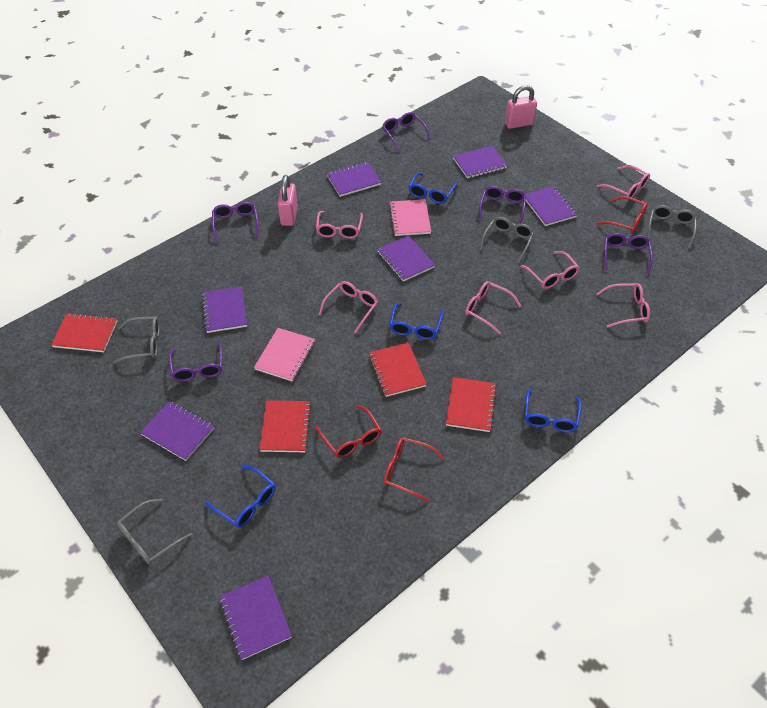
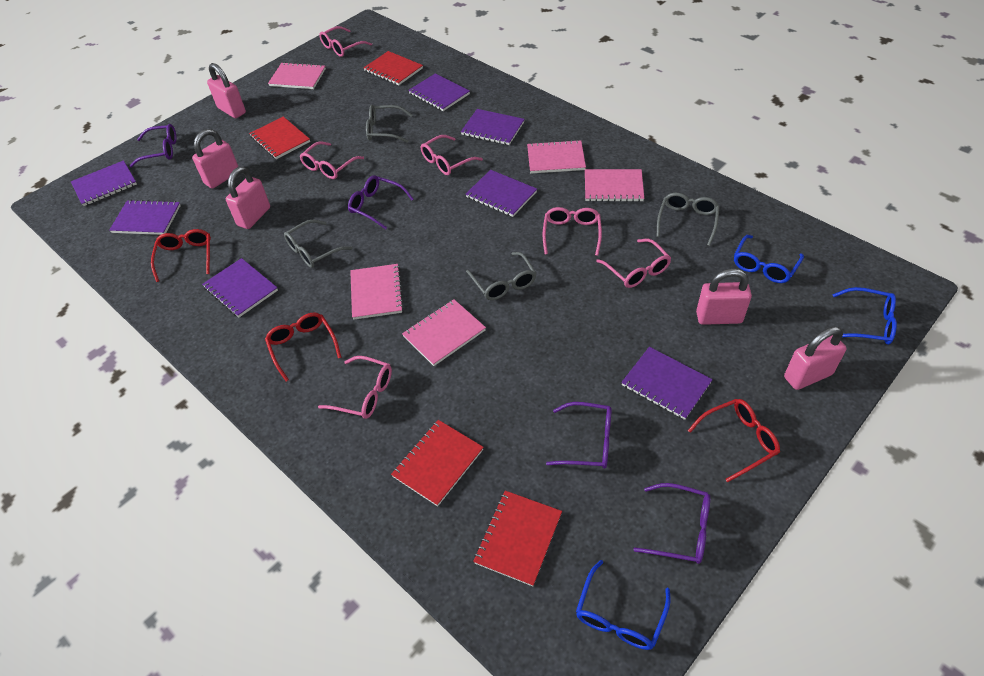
blue glasses: [205,466,276,528] [389,302,443,340] [409,173,458,204] [525,388,582,432] = 4 -> [576,560,670,650] [734,235,804,283] [832,287,897,345] = 3
pink notebook: [254,328,315,382] [389,199,431,236] = 2 -> [268,62,326,89] [350,264,404,320] [402,299,486,366] [527,140,586,173] [585,169,644,202] = 5
pink padlock: [278,175,298,226] [505,85,537,129] = 2 -> [192,129,239,189] [207,63,246,118] [226,166,270,229] [696,268,752,325] [784,326,847,390] = 5
purple glasses: [169,342,222,382] [212,202,259,242] [382,112,430,151] [479,186,526,224] [604,233,653,275] = 5 -> [130,124,177,167] [348,175,414,229] [546,402,612,468] [633,483,710,564] = 4

